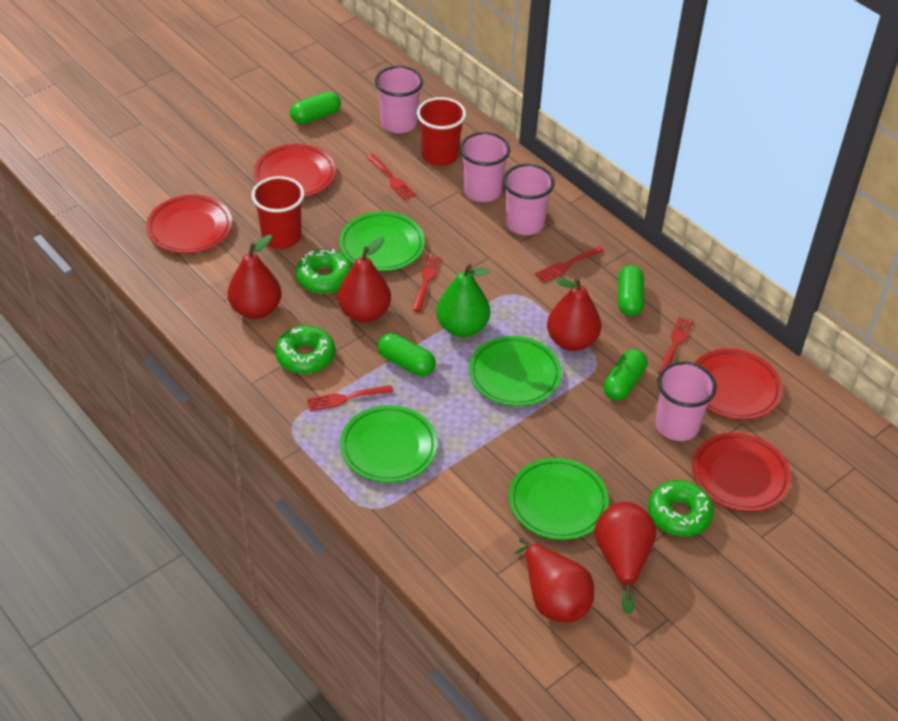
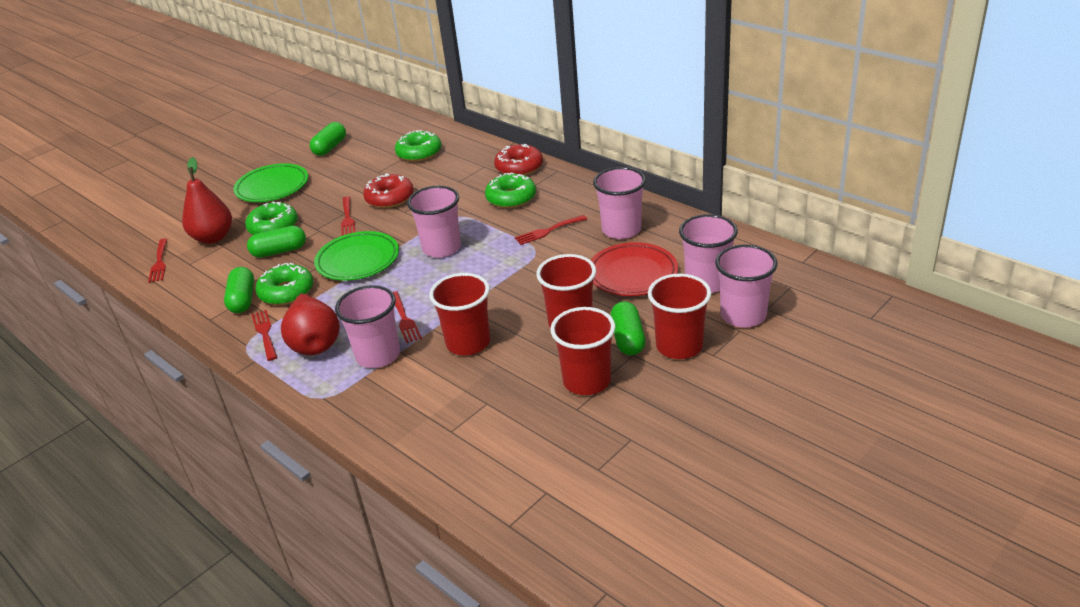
green donut: [275,325,335,374] [296,249,352,294] [648,480,714,537] = 3 -> [245,202,298,235] [255,263,313,305] [395,130,441,162] [485,173,536,208] = 4
green pear: [436,264,490,337] = 1 -> none = 0
green plate: [339,211,425,271] [340,405,437,483] [469,336,561,406] [509,458,609,540] = 4 -> [233,163,308,202] [314,231,399,281] = 2
pink cup: [375,66,423,133] [460,132,510,202] [503,164,555,235] [655,361,717,441] = 4 -> [335,285,400,368] [407,186,461,258] [593,167,646,239] [679,214,738,293] [715,244,777,328] = 5
red cup: [251,176,305,249] [417,97,466,166] = 2 -> [429,273,490,355] [536,254,596,328] [550,307,615,395] [648,274,711,359] = 4
red donut: none = 0 -> [363,173,414,208] [494,144,543,175] = 2
red pear: [228,235,281,319] [338,237,391,323] [515,537,594,623] [547,277,601,351] [595,502,656,614] = 5 -> [182,157,232,244] [281,293,340,355] = 2
red plate: [146,195,232,254] [254,144,336,197] [692,433,791,512] [694,349,782,420] = 4 -> [591,242,678,296] = 1

